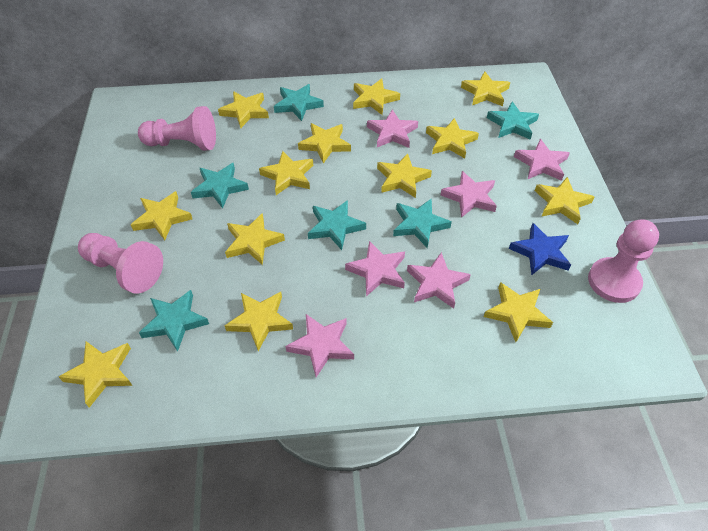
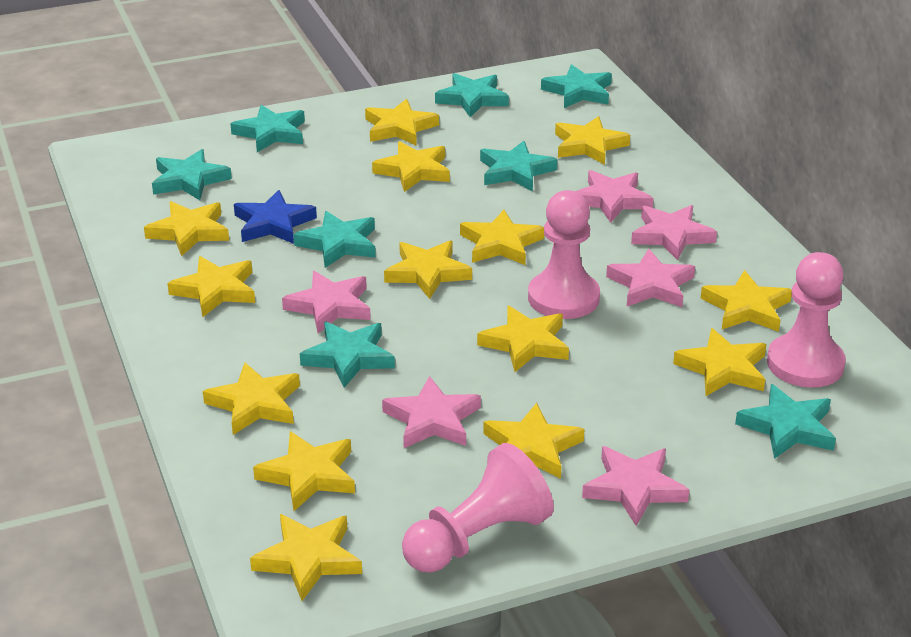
turquoise star: [139,290,209,352] [191,163,249,209] [274,84,324,121] [308,200,366,250] [393,198,452,248] [487,101,539,140] = 6 -> [152,149,232,200] [231,105,305,152] [294,211,376,268] [300,321,395,388] [435,73,509,117] [480,141,557,191] [541,64,612,108] [735,384,836,459] = 8
yellow star: [59,341,132,408] [131,191,192,240] [218,91,269,128] [225,213,285,265] [225,292,293,351] [259,151,313,195] [298,123,351,163] [353,78,400,115] [377,153,432,198] [426,118,479,158] [461,71,510,106] [484,282,553,342] [535,177,594,224] = 13 -> [144,201,229,256] [167,256,255,317] [203,363,300,435] [250,514,362,601] [253,431,355,511] [365,99,439,146] [372,141,450,192] [384,240,472,299] [460,210,544,265] [477,306,569,372] [483,403,584,479] [555,116,630,165] [673,328,766,396] [701,270,792,332] = 14

